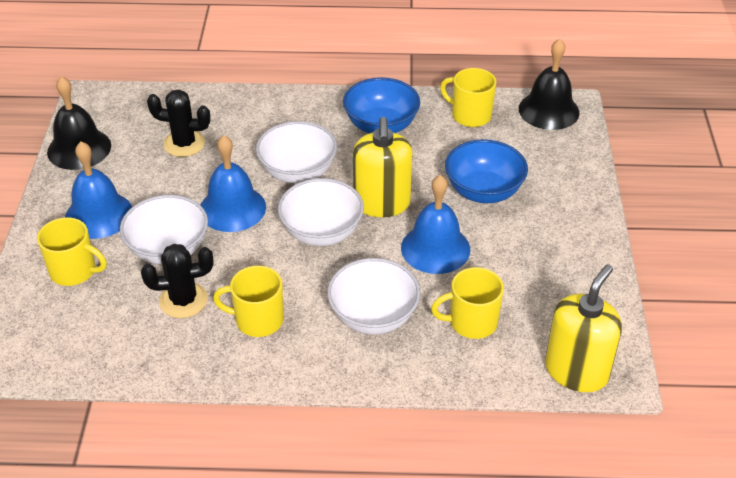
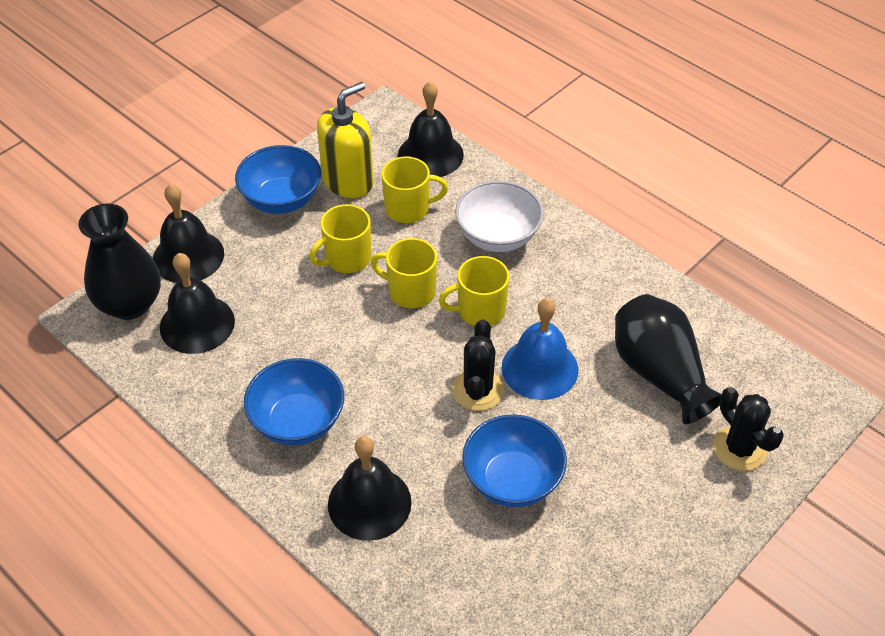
black bell: [47,76,111,170] [519,39,580,130] = 2 -> [153,184,224,283] [160,253,235,354] [328,436,412,541] [398,82,464,177] = 4
black vase: none = 0 -> [78,204,161,320] [615,294,722,424] = 2
blue bell: [65,141,132,239] [200,135,266,232] [401,175,470,274] = 3 -> [502,298,578,400] = 1
blue bowl: [343,77,420,133] [445,139,528,203] = 2 -> [235,145,321,214] [244,358,344,446] [462,414,567,507] = 3
white bowl: [120,195,208,264] [256,121,337,183] [278,178,364,246] [327,258,420,335] = 4 -> [455,181,544,252] = 1
yellow soap dispenser: [353,117,413,217] [545,264,622,392] = 2 -> [317,82,374,198] = 1

